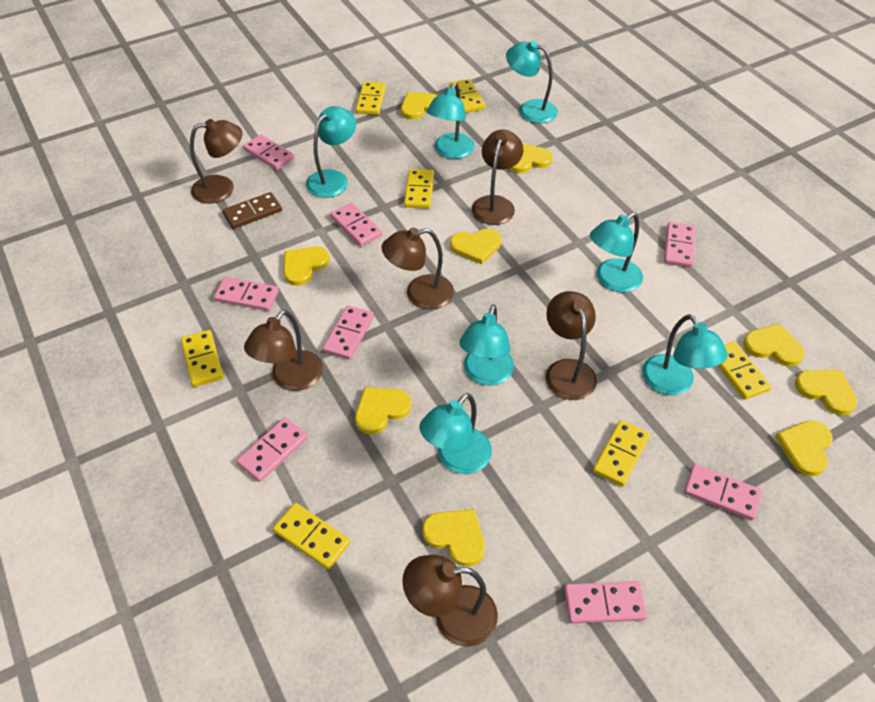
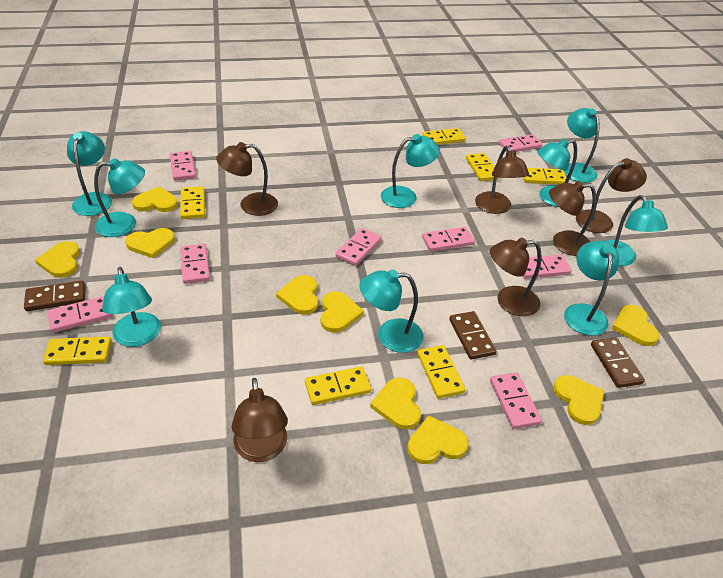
brown domino: [223,192,282,229] = 1 -> [24,280,85,311] [449,311,496,360] [591,337,645,388] = 3
turquoise lamp: [306,106,356,198] [419,393,492,474] [427,83,475,159] [459,305,514,386] [506,41,558,123] [590,212,643,292] [642,314,728,395] = 7 -> [67,131,112,216] [94,158,145,237] [102,267,161,347] [359,269,423,353] [381,134,440,208] [537,139,577,207] [564,108,600,183] [564,241,619,336] [605,195,668,266] = 9

